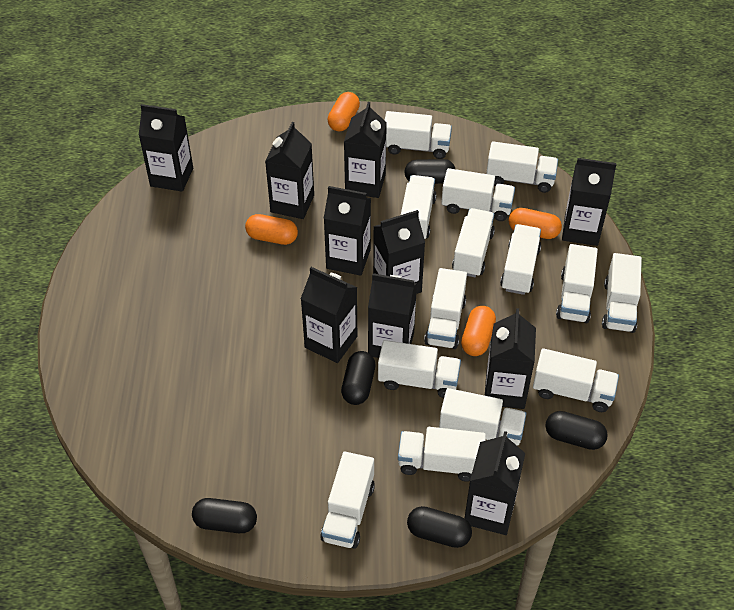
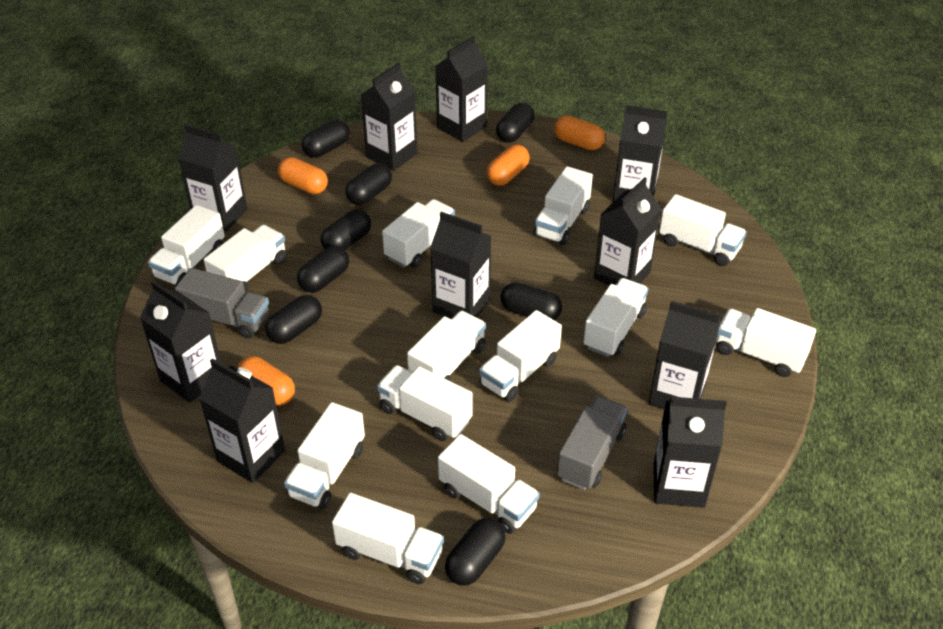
black capsule: [192,498,257,533] [341,351,375,405] [405,159,455,184] [407,506,472,548] [545,411,608,450] = 5 -> [265,295,322,344] [297,246,349,293] [302,120,350,158] [321,210,371,250] [345,163,392,205] [445,518,506,586] [496,103,534,143] [500,282,562,320] = 8
grey truck: none = 0 -> [175,268,269,338] [557,396,628,490] = 2
white truck: [320,451,375,549] [378,340,461,398] [384,111,452,159] [398,427,486,482] [401,175,437,239] [424,268,467,349] [439,388,526,446] [441,168,515,221] [452,208,495,277] [486,141,558,193] [500,224,541,295] [533,348,619,412] [556,244,598,323] [602,253,642,333] = 14 -> [148,205,225,285] [204,225,287,293] [284,402,365,509] [332,493,444,584] [377,365,473,441] [382,199,455,268] [407,310,486,381] [438,434,540,534] [479,310,562,402] [534,166,593,245] [583,278,648,357] [659,194,747,266] [716,308,816,377] = 13

